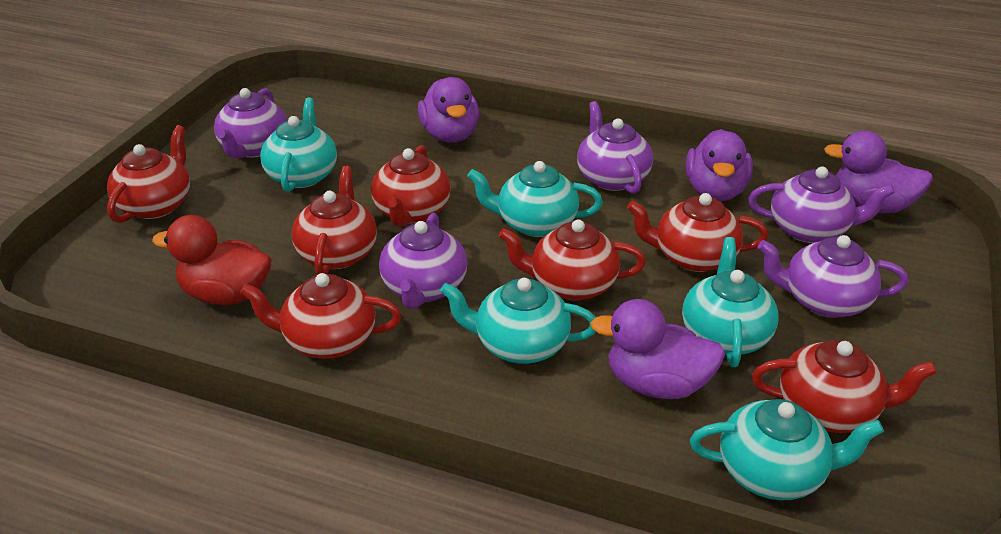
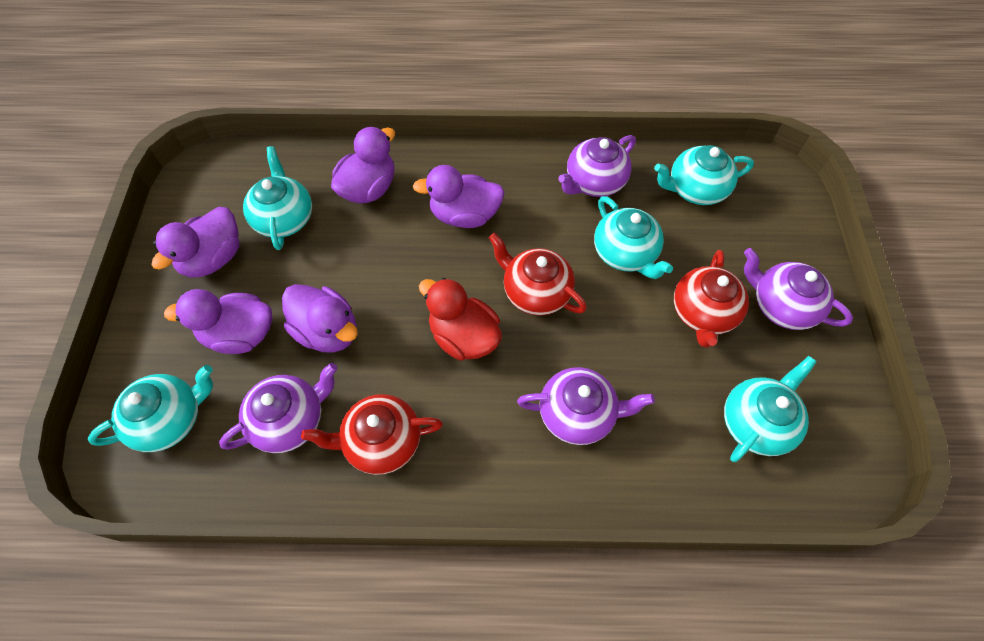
purple duck: [418,77,479,143] [590,299,725,399] [686,129,753,201] [824,131,933,213] = 4 -> [151,207,239,278] [164,289,272,354] [282,284,358,353] [331,127,395,203] [413,165,505,228] = 5
purple teapot: [214,88,287,158] [379,213,467,309] [577,101,653,194] [748,167,895,243] [758,235,908,318] = 5 -> [219,363,337,453] [517,367,655,445] [558,135,636,197] [744,248,853,330] = 4
red teapot: [107,125,190,223] [240,273,402,359] [291,166,377,275] [371,145,451,227] [499,219,646,301] [627,193,768,272] [752,340,937,433] = 7 -> [301,394,443,475] [489,233,587,315] [674,250,749,348] = 3

